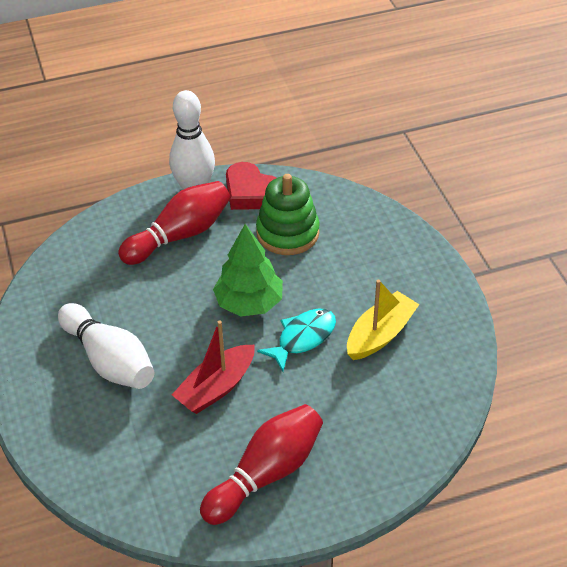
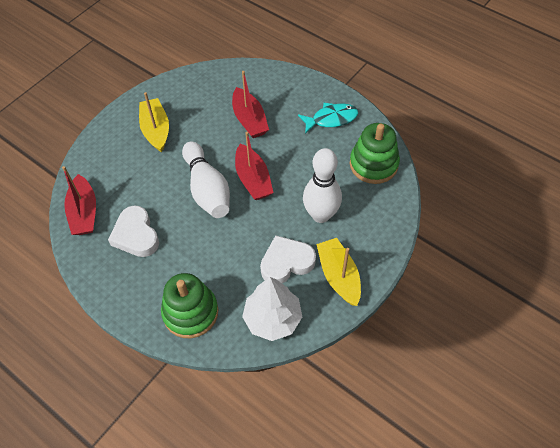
green stacking toy: [256,174,320,255] = 1 -> [161,273,218,338] [350,123,400,184] = 2
green tree: [213,224,283,317] = 1 -> none = 0
red boat: [172,321,255,414] = 1 -> [62,166,96,235] [232,71,269,138] [235,132,274,200] = 3
red bowling pin: [118,181,230,265] [200,404,323,525] = 2 -> none = 0
red heart: [226,162,277,210] = 1 -> none = 0
white heart: none = 0 -> [108,205,159,257] [260,235,316,284] = 2
white tree: none = 0 -> [242,277,302,341] = 1
yellow boat: [347,280,420,360] = 1 -> [139,92,169,153] [316,238,361,306] = 2

